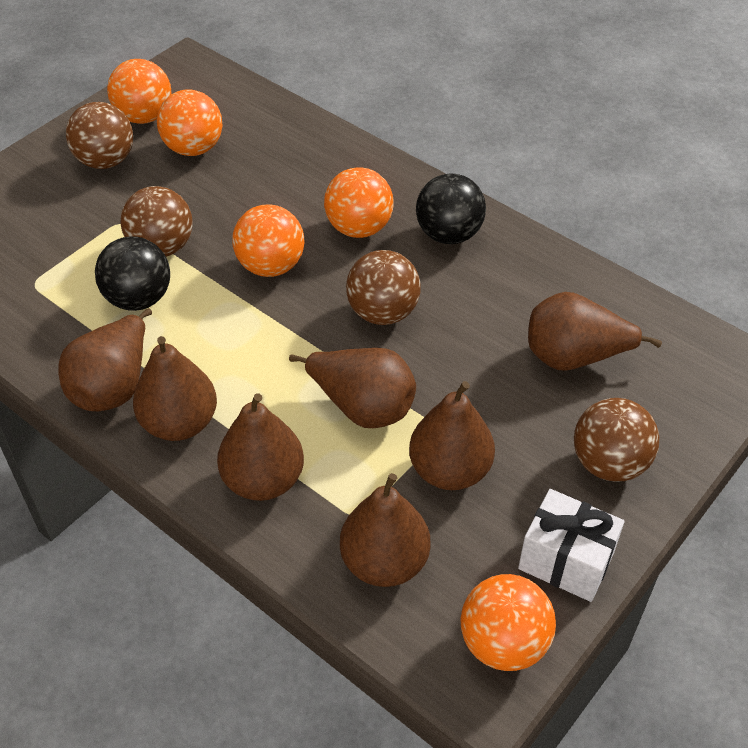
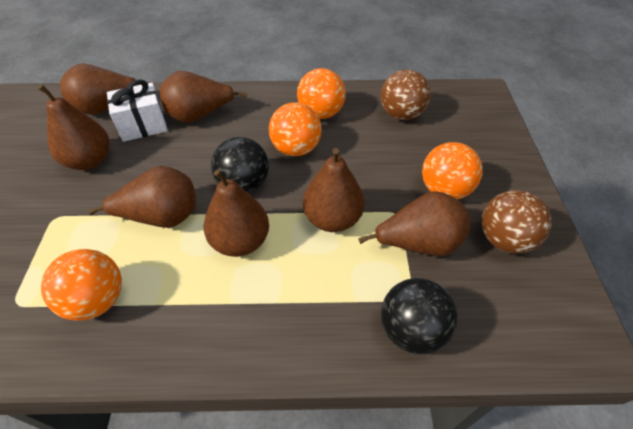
brown ball: [66,102,133,169] [120,186,193,257] [346,250,421,325] [574,398,659,482] = 4 -> [381,70,431,120] [481,190,552,254] = 2
orange ball: [107,59,172,124] [157,89,223,156] [232,204,305,277] [324,167,394,238] [460,574,556,671] = 5 -> [41,249,122,321] [269,102,322,156] [297,68,346,119] [422,142,483,199] = 4

